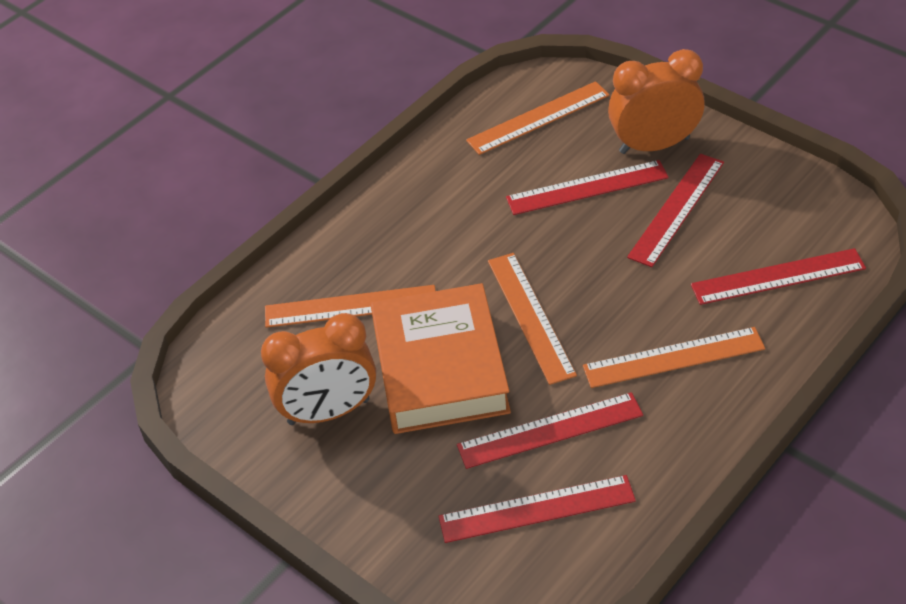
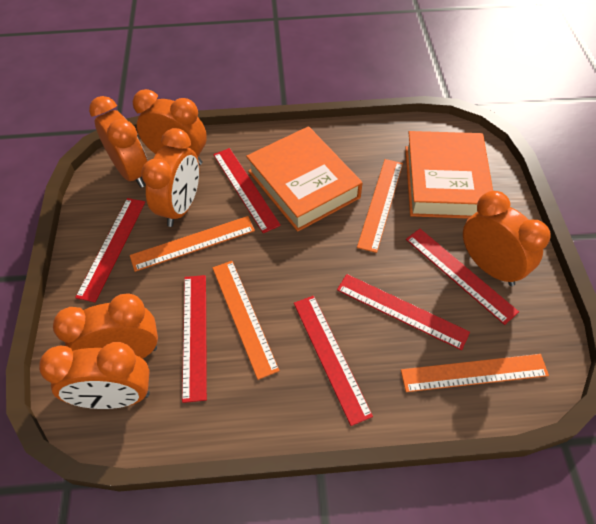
orange book: [371,283,511,434] = 1 -> [246,126,363,232] [405,131,493,219] = 2
orange clock: [261,313,376,425] [608,49,705,154] = 2 -> [39,342,150,409] [53,294,158,359] [89,96,148,188] [133,89,207,165] [141,128,199,227] [463,191,551,286] = 6
red ruler: [438,475,636,543] [457,392,643,469] [506,160,669,215] [627,154,724,267] [691,248,866,305] = 5 -> [75,198,145,302] [182,275,207,403] [213,148,281,233] [294,296,373,426] [337,274,470,350] [406,229,519,325] = 6

